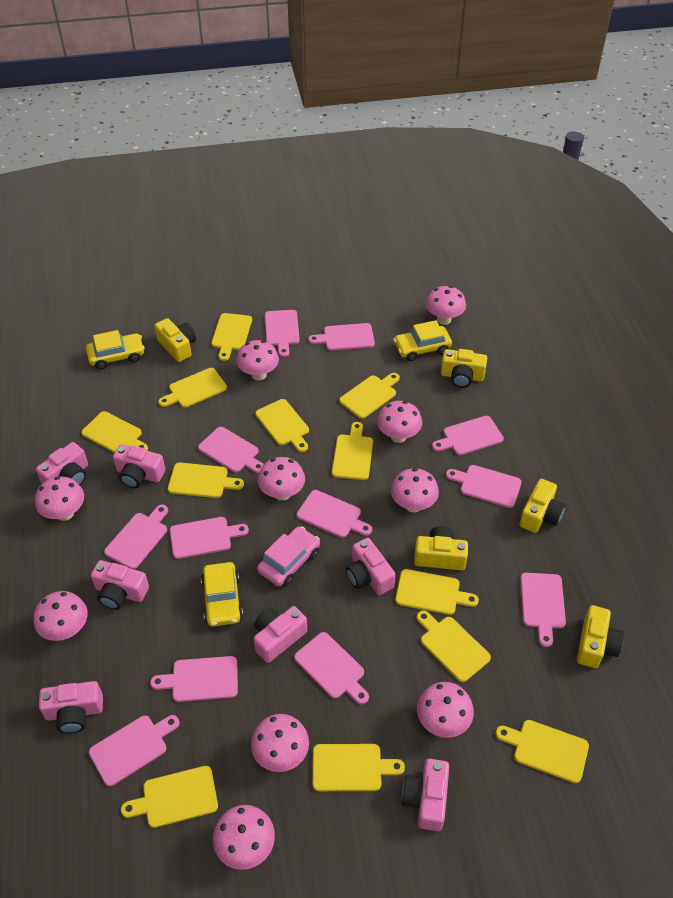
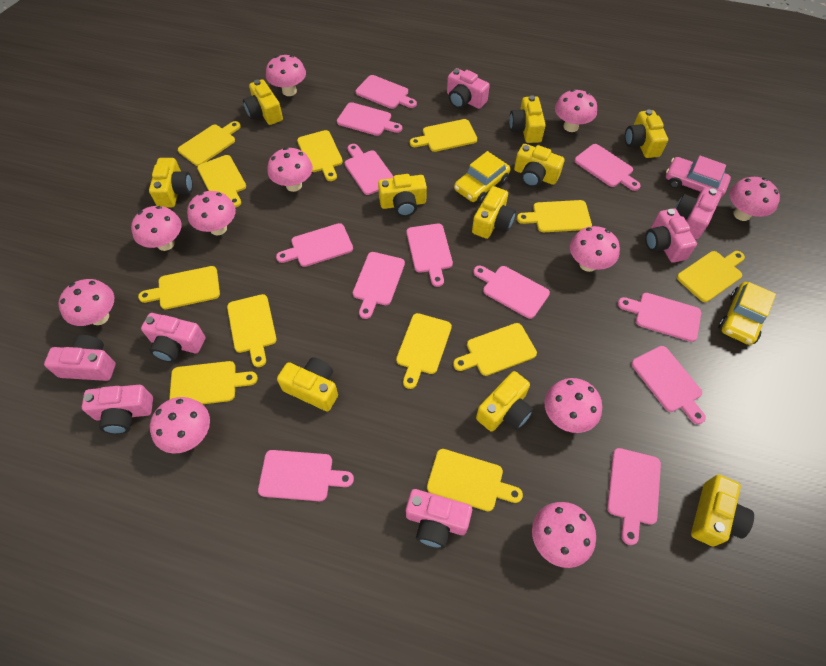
pink mushroom: [34,591,88,641] [35,477,84,521] [213,805,275,870] [236,340,279,381] [251,714,309,772] [258,457,305,501] [377,401,422,443] [391,468,439,512] [417,682,474,738] [426,286,466,325] = 10 -> [58,279,114,326] [131,206,182,251] [150,397,210,453] [187,191,236,235] [266,55,306,96] [267,147,313,192] [532,502,596,568] [544,378,602,433] [555,89,597,132] [570,226,620,272] [729,177,780,221] = 11
yellow camera: [154,318,196,362] [414,526,468,570] [441,349,487,388] [519,479,565,533] [577,605,624,668] = 5 -> [149,158,193,208] [243,79,283,125] [277,357,338,411] [378,174,427,217] [472,186,516,239] [476,371,533,432] [509,95,546,143] [514,144,565,187] [625,109,668,158] [691,475,754,547] = 10
yellow car: [86,330,145,370] [201,562,243,627] [393,320,452,361] = 3 -> [454,151,511,203] [718,282,776,345] = 2

